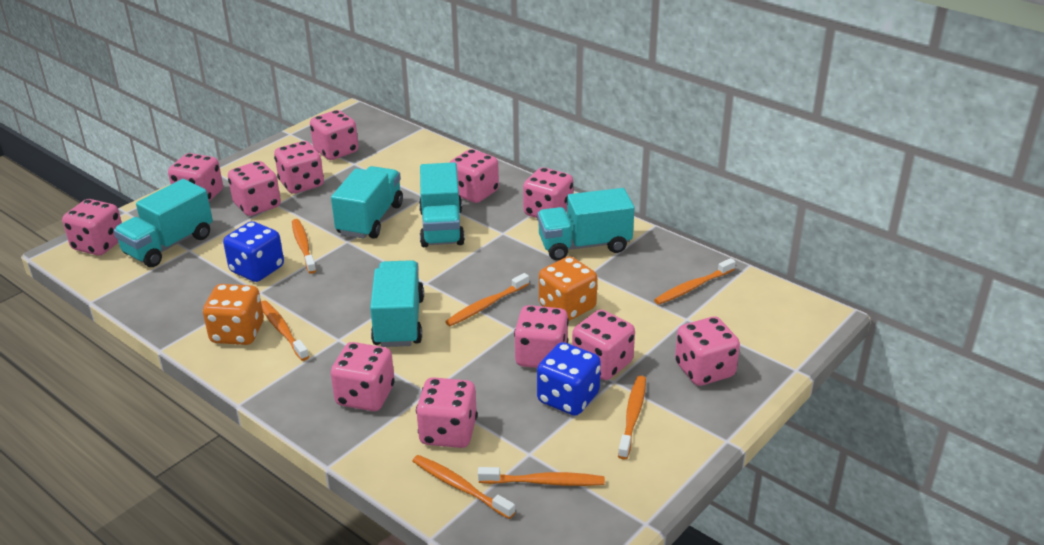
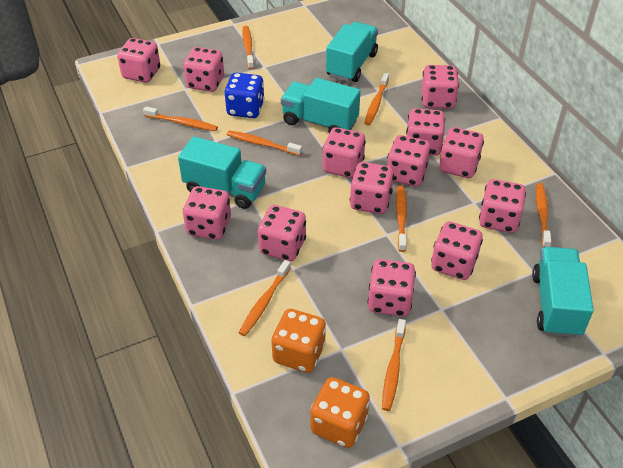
blue dice: [223,221,284,282] [537,342,601,416] = 2 -> [225,73,265,118] = 1
orange toothbrush: [261,300,309,361] [292,219,316,274] [412,455,515,519] [445,273,529,326] [478,467,605,486] [618,376,646,460] [654,258,736,305] = 7 -> [143,106,218,131] [227,130,302,156] [239,260,291,336] [242,26,254,69] [364,73,389,125] [382,319,406,411] [396,185,407,252] [536,183,551,247] = 8
pink dice: [62,199,122,256] [168,153,223,201] [228,161,281,216] [274,141,324,194] [310,110,358,160] [331,342,395,411] [416,377,477,448] [449,149,499,203] [514,305,569,368] [523,167,573,218] [572,309,635,380] [675,317,740,386] = 12 -> [117,38,160,83] [183,186,231,240] [184,47,224,92] [258,205,306,261] [322,127,366,178] [350,162,394,214] [368,259,416,316] [387,135,431,186] [406,108,445,156] [421,65,459,109] [431,221,483,280] [439,127,484,178] [479,179,526,233] = 13
turquoise truck: [114,179,213,267] [331,166,403,239] [370,260,424,347] [419,162,465,247] [537,188,634,260] = 5 -> [178,136,266,209] [281,78,360,133] [326,22,378,82] [532,247,594,338] = 4

